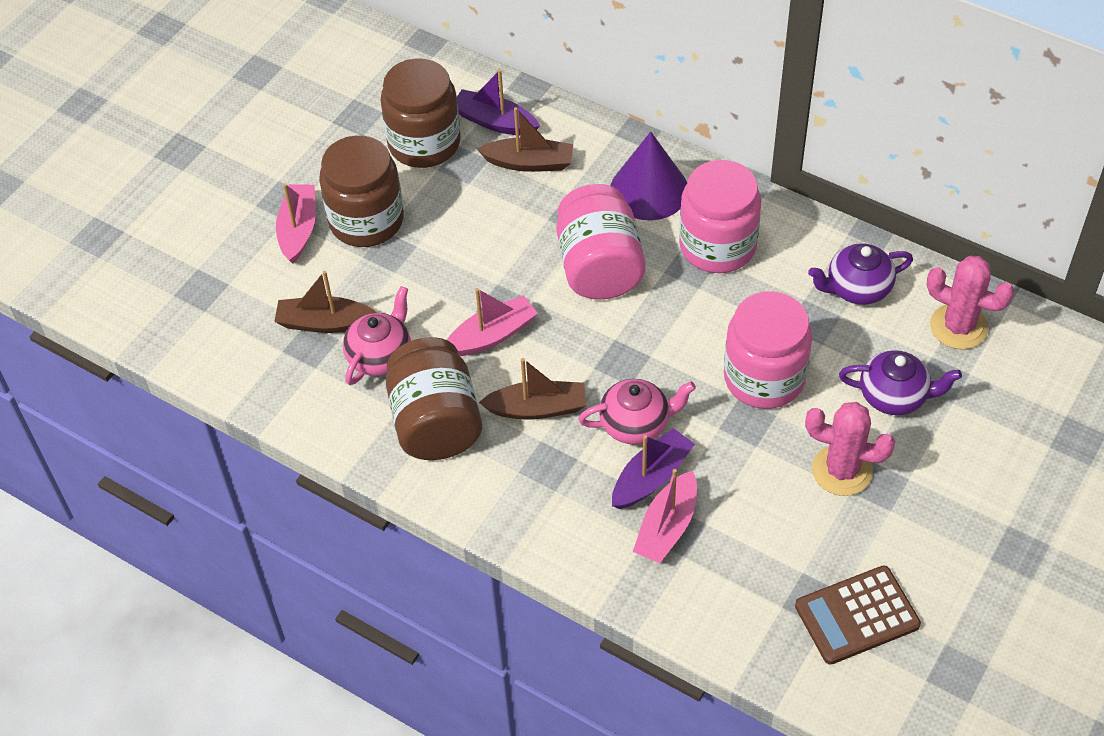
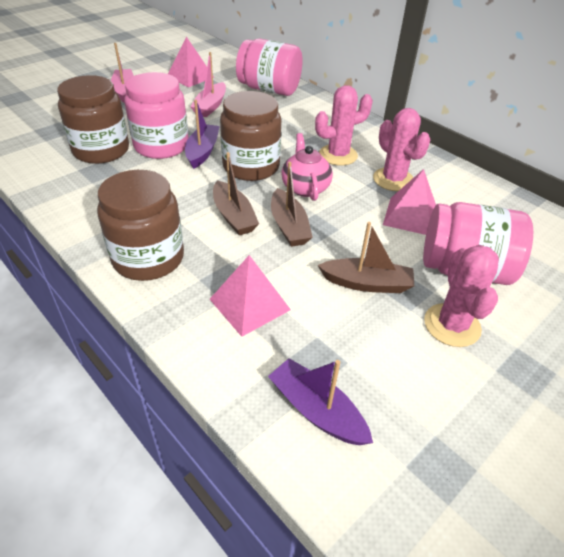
brown calculator: [795,565,921,665] = 1 -> none = 0
pink boat: [276,184,316,263] [447,288,538,356] [633,469,697,563] = 3 -> [111,43,134,103] [190,52,226,117] = 2
pink cactus: [805,402,895,496] [927,256,1015,349] = 2 -> [315,85,373,166] [373,108,430,191] [424,245,499,347] = 3
pink pyramid: none = 0 -> [168,37,214,87] [210,255,291,337] [383,169,436,235] = 3
pink teapot: [343,286,411,385] [578,379,696,445] = 2 -> [281,133,333,201] = 1
purple cone: [611,132,687,220] = 1 -> none = 0
purple teapot: [808,243,913,305] [839,350,962,415] = 2 -> none = 0

